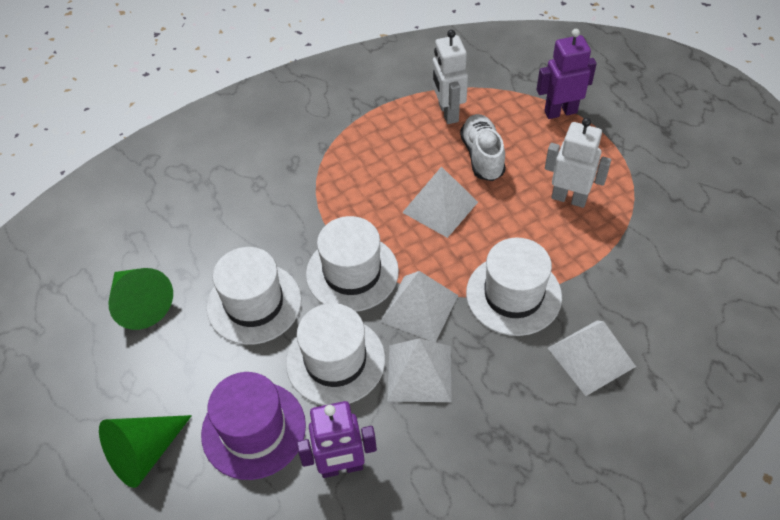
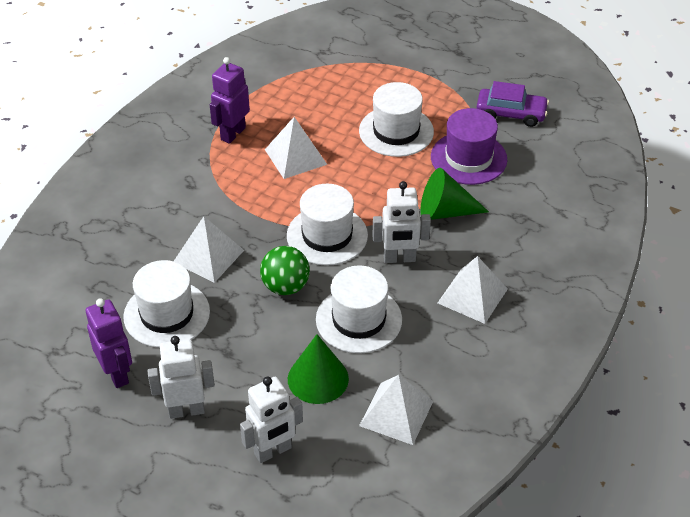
green ball: none = 0 -> [260,246,310,295] = 1
purple car: none = 0 -> [476,81,549,127] = 1
white robot: [432,30,468,124] [545,118,611,208] = 2 -> [147,336,215,419] [240,377,303,463] [372,181,431,263] = 3
white shoe: [460,114,506,181] = 1 -> none = 0

